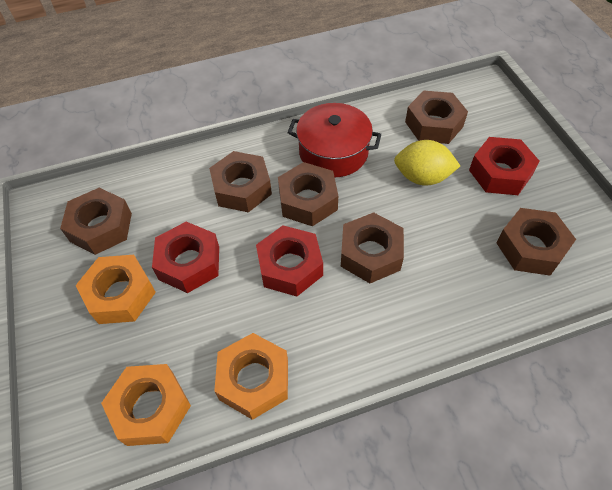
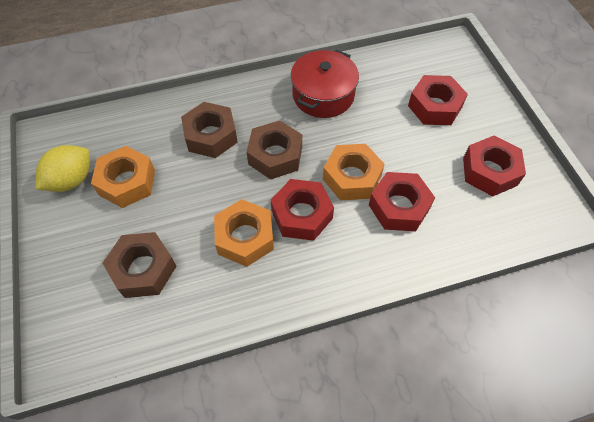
brown nut: [60,188,132,255] [209,151,272,213] [278,162,338,226] [341,212,404,283] [405,91,468,144] [497,208,576,276] = 6 -> [102,232,176,298] [181,102,238,158] [247,120,302,180] = 3
red nut: [152,222,219,293] [256,225,323,297] [469,137,540,195] = 3 -> [271,179,334,241] [369,172,435,231] [408,75,468,125] [463,136,526,196] = 4

